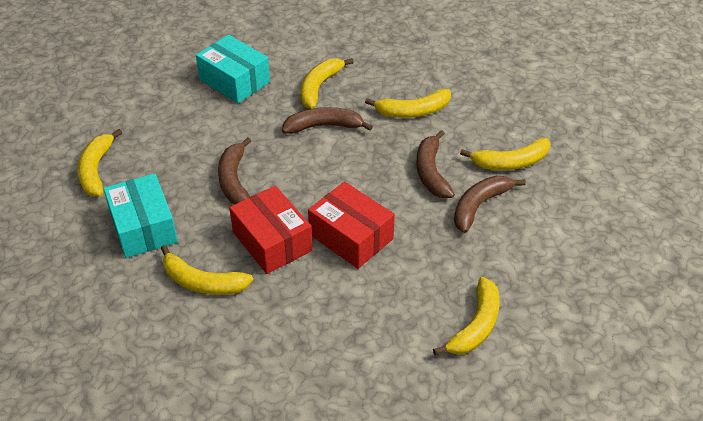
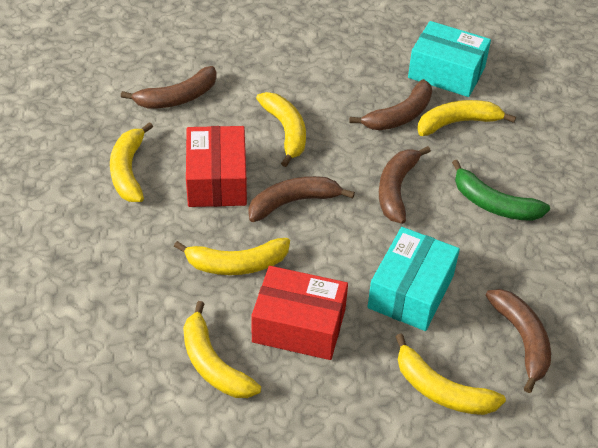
brown banana: [218,137,251,204] [282,107,373,134] [416,130,455,198] [454,176,526,233] = 4 -> [121,66,217,109] [248,176,355,222] [349,79,432,130] [379,146,431,224] [486,289,551,393] = 5
green banana: none = 0 -> [452,160,550,221] = 1

